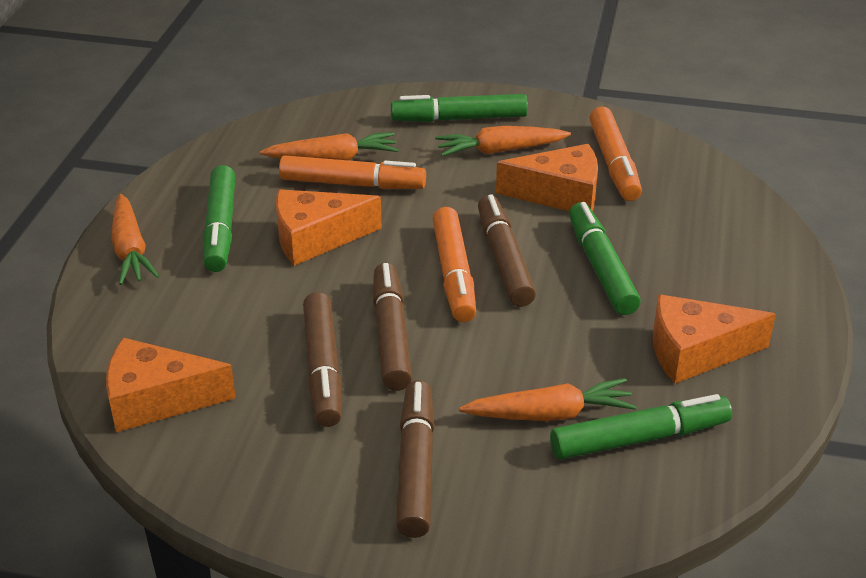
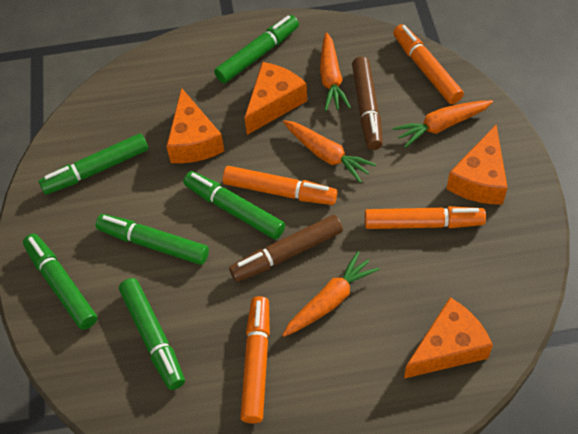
brown marker: [303,292,342,427] [373,263,412,391] [396,380,435,538] [478,194,536,307] = 4 -> [229,215,343,282] [352,57,383,150] = 2
green marker: [203,165,236,272] [391,94,528,122] [550,394,732,460] [569,202,641,315] = 4 -> [23,234,97,330] [39,133,148,195] [96,214,209,265] [119,278,185,390] [183,171,285,239] [214,15,299,83] = 6
orange marker: [279,155,426,189] [432,207,476,322] [589,106,642,201] = 3 -> [223,166,337,205] [240,296,270,424] [365,206,486,229] [393,24,464,104] = 4

